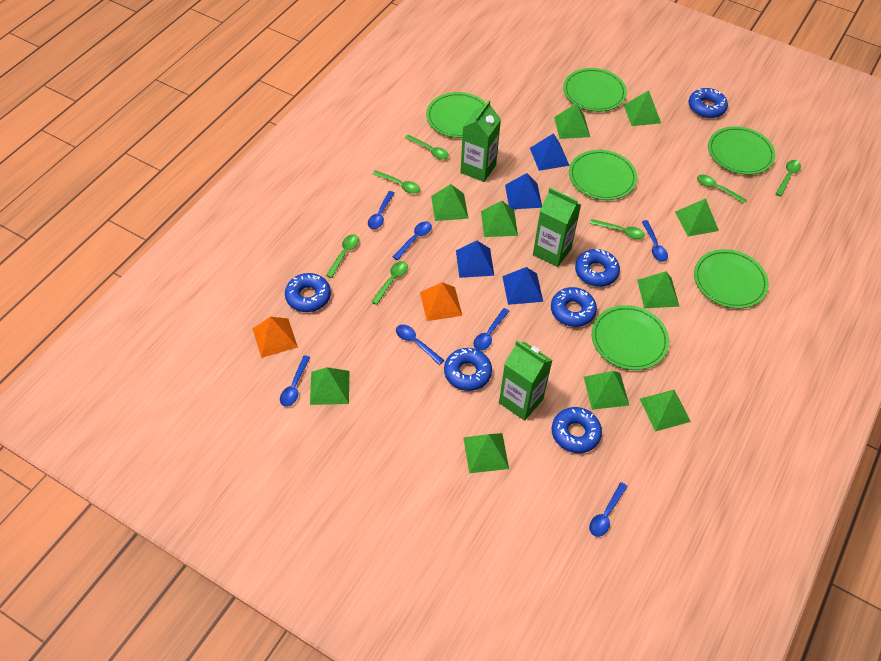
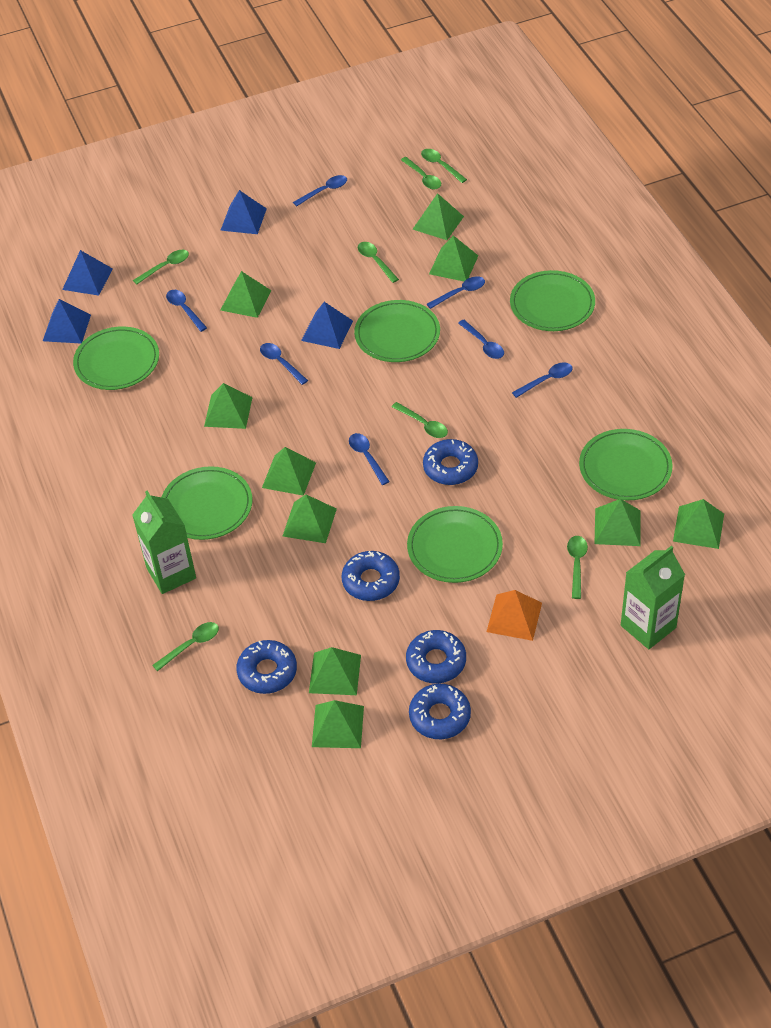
blue donut: [285,273,331,312] [444,348,492,391] [551,287,597,327] [552,407,602,453] [575,249,620,287] [688,88,728,118] = 6 -> [236,640,297,694] [342,551,400,601] [406,630,466,683] [409,684,471,739] [423,439,478,485] = 5
green carton: [460,100,501,182] [499,340,553,421] [533,188,581,267] = 3 -> [132,491,196,594] [621,546,685,649] = 2
orange pyramid: [252,317,298,358] [420,282,462,321] = 2 -> [487,590,542,641] = 1

